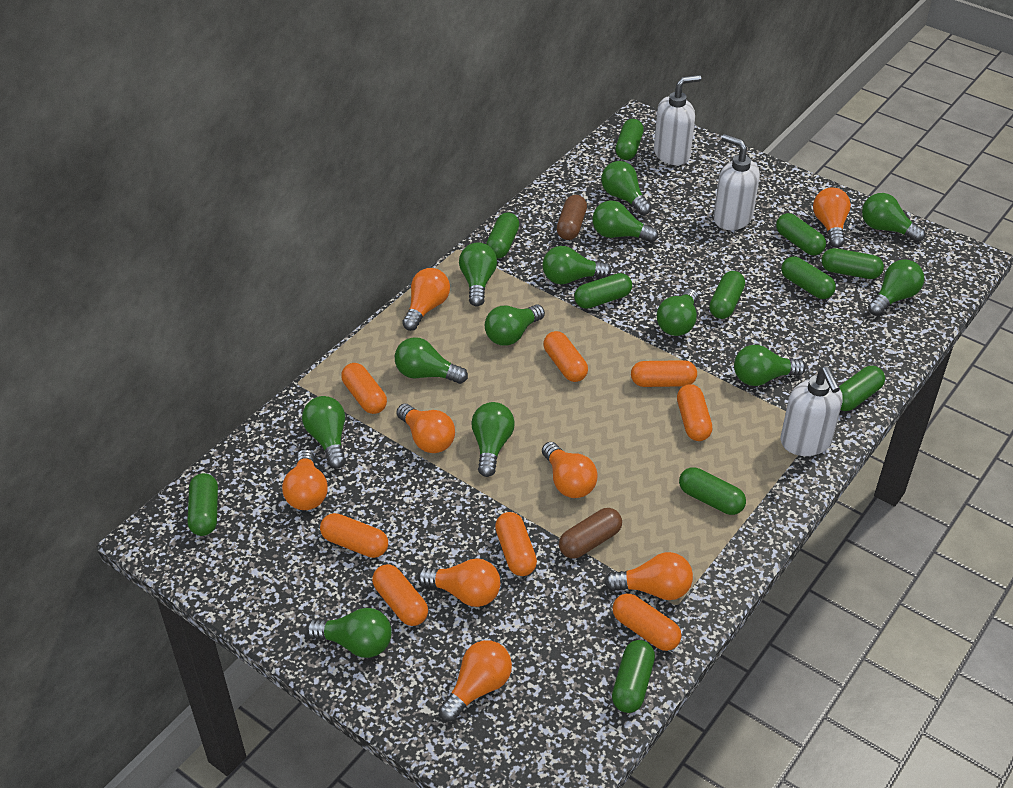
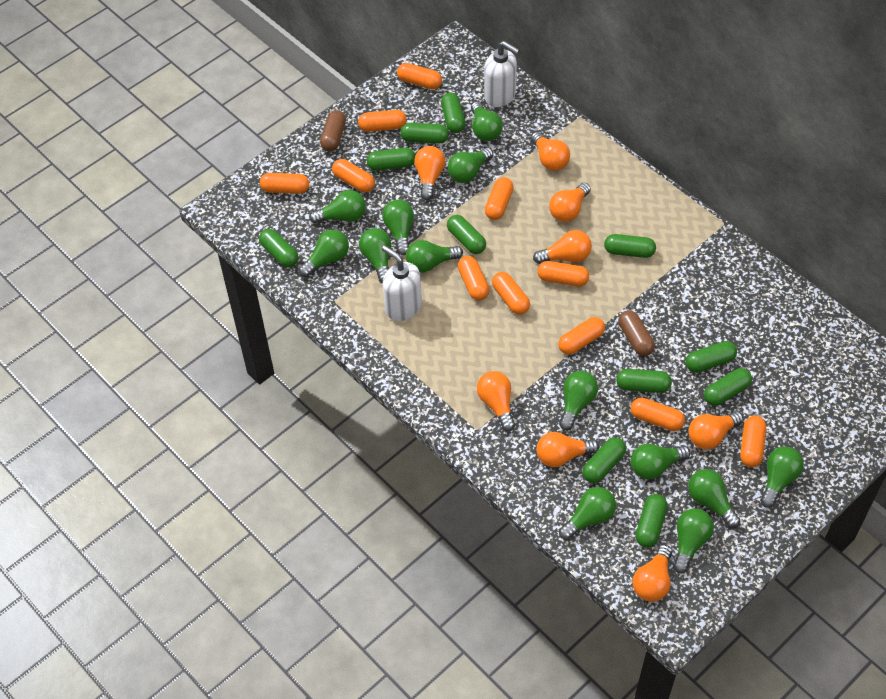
orange capsule: [320,513,388,558] [341,363,387,414] [372,564,428,626] [495,512,537,576] [543,331,588,382] [613,593,681,651] [631,360,697,387] [677,384,713,441] = 8 -> [260,173,309,194] [332,159,375,192] [358,110,406,132] [397,63,442,89] [458,256,489,300] [485,177,514,220] [492,272,530,315] [537,261,589,286] [558,317,605,355] [631,398,685,431] [740,416,766,467] = 11
white soap dispenser: [654,75,701,165] [714,134,760,230] [781,367,843,456] = 3 -> [382,245,422,321] [484,41,520,107] = 2

